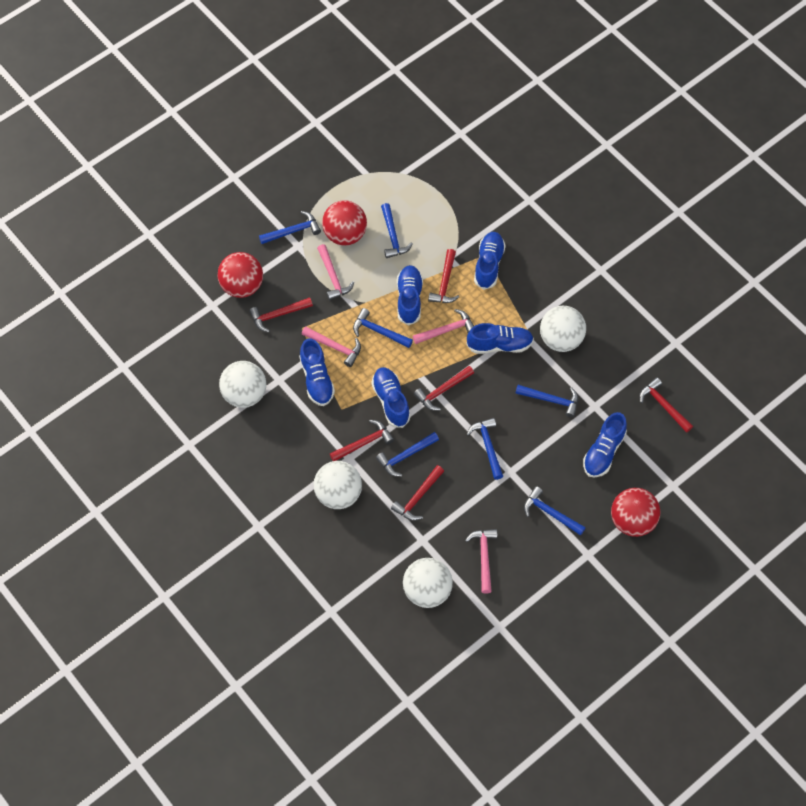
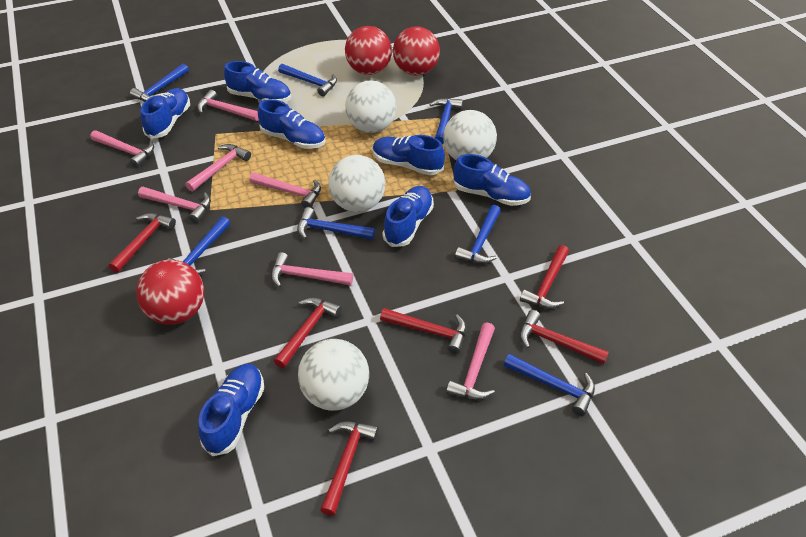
blue shoe: [299,338,335,406] [371,367,411,428] [397,265,423,325] [466,323,534,354] [474,232,506,290] [583,412,627,477] = 6 -> [140,88,190,139] [198,364,264,456] [224,61,291,102] [258,99,325,149] [373,135,445,175] [382,186,434,247] [453,154,531,206] = 7
pink hammer: [302,326,361,367] [317,244,354,300] [413,309,474,344] [465,529,497,594] = 4 -> [90,130,154,167] [138,187,211,223] [186,144,251,192] [197,90,259,121] [250,173,321,208] [271,252,353,288] [446,322,495,400] = 7

